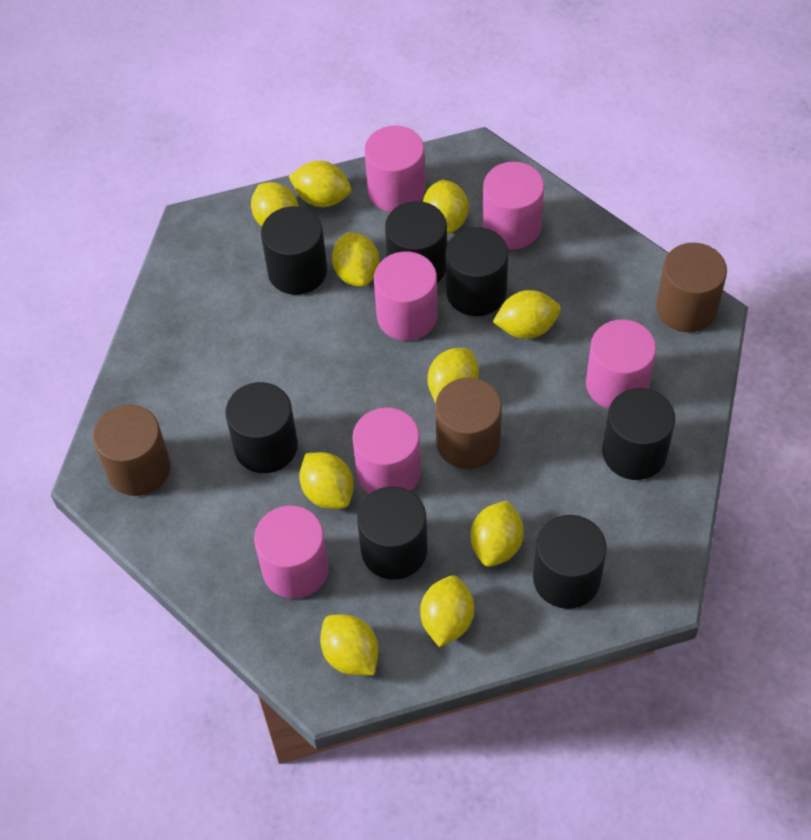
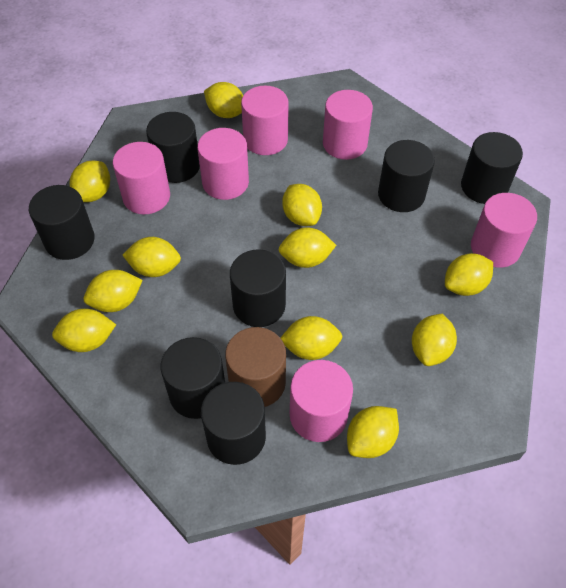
brown cylinder: [93,405,171,496] [435,377,502,469] [656,243,727,332] = 3 -> [225,327,286,407] = 1
yellow lemon: [251,182,299,226] [289,161,351,207] [299,452,354,509] [320,614,379,675] [332,232,379,287] [420,575,474,647] [423,180,468,234] [428,348,479,403] [471,500,524,567] [493,290,561,339] = 10 -> [52,309,116,352] [70,161,110,202] [84,270,143,312] [123,237,181,277] [204,82,243,118] [279,227,336,268] [281,316,342,360] [282,184,322,226] [347,406,399,458] [412,314,457,366] [445,253,493,296] = 11

